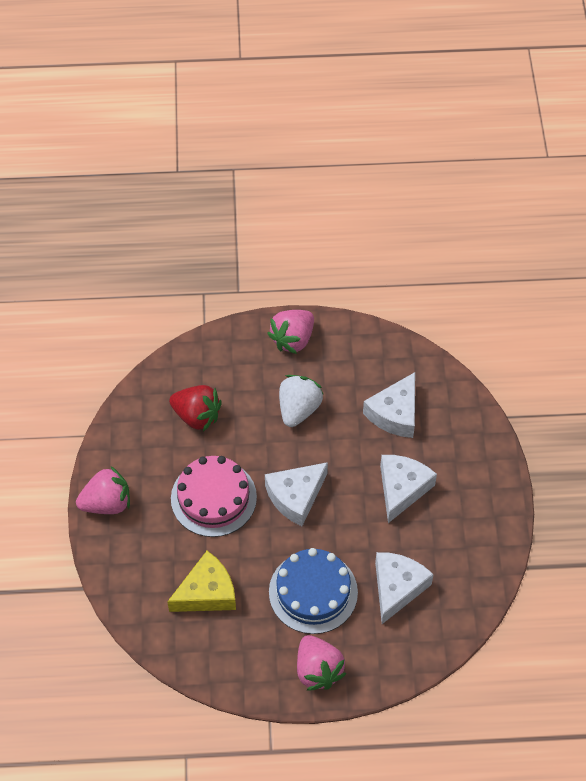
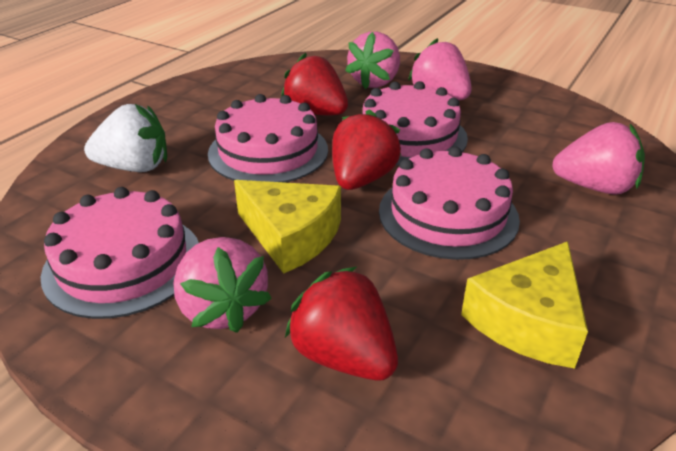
blue cake: [269,548,358,634] = 1 -> none = 0
pink cake: [171,456,257,537] = 1 -> [41,187,199,319] [208,94,328,183] [362,81,468,166] [379,147,520,260] = 4
pink strawberry: [76,466,130,514] [267,310,314,354] [297,635,346,691] = 3 -> [174,237,272,333] [345,32,400,89] [408,38,472,100] [552,122,645,195] = 4
red strawberry: [169,385,222,432] = 1 -> [281,53,348,115] [285,266,398,380] [332,109,401,190] = 3
white cheese: [265,462,328,526] [363,372,415,438] [375,552,434,624] [380,455,437,523] = 4 -> none = 0
yellow cheese: [167,551,236,612] = 1 -> [234,180,341,274] [461,241,588,368] = 2

